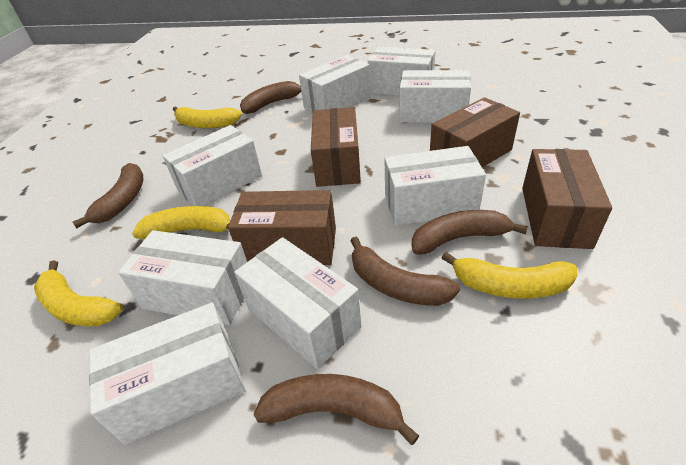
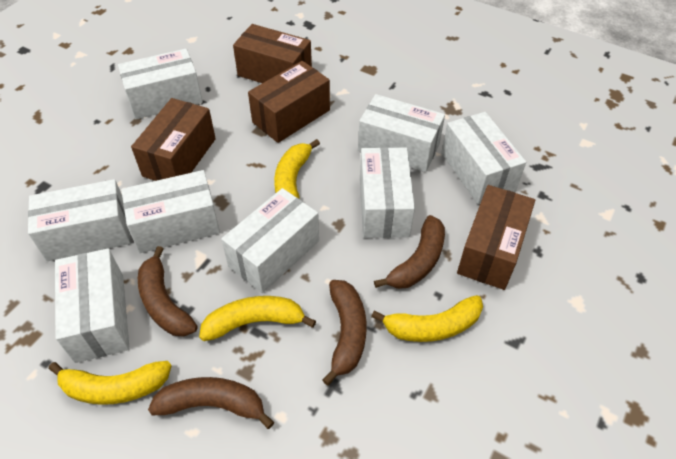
brown banana: [73,163,143,228] [240,81,301,114] [254,374,419,445] [351,237,460,306] [412,210,528,255] = 5 -> [138,246,198,337] [148,377,274,429] [322,280,366,386] [374,215,445,289] = 4

